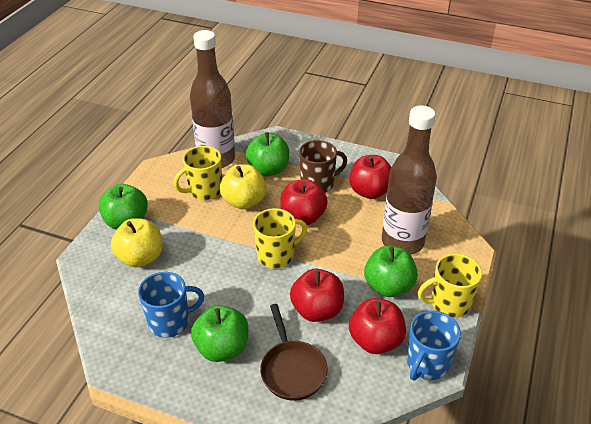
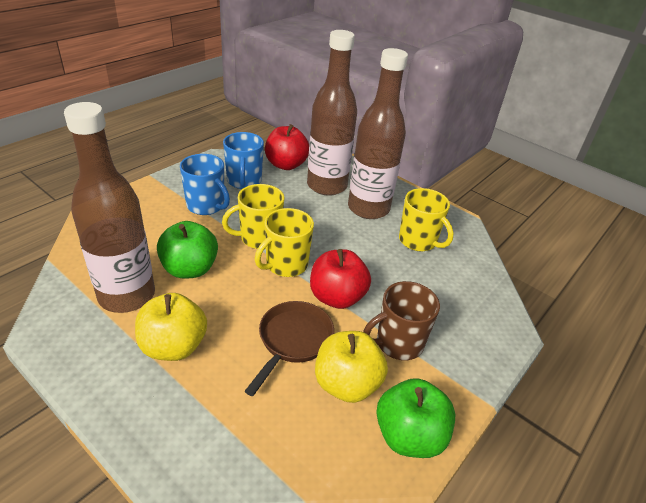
brown bottle: [190,30,235,168] [382,105,437,255] = 2 -> [64,102,155,313] [307,30,357,196] [348,48,408,219] = 3
green apple: [98,184,148,230] [191,305,249,362] [246,132,289,176] [364,246,418,297] = 4 -> [157,221,218,279] [376,378,455,458] = 2
red apple: [280,179,328,225] [290,269,344,322] [349,155,392,199] [349,298,406,354] = 4 -> [265,124,309,170] [310,249,371,309] = 2

